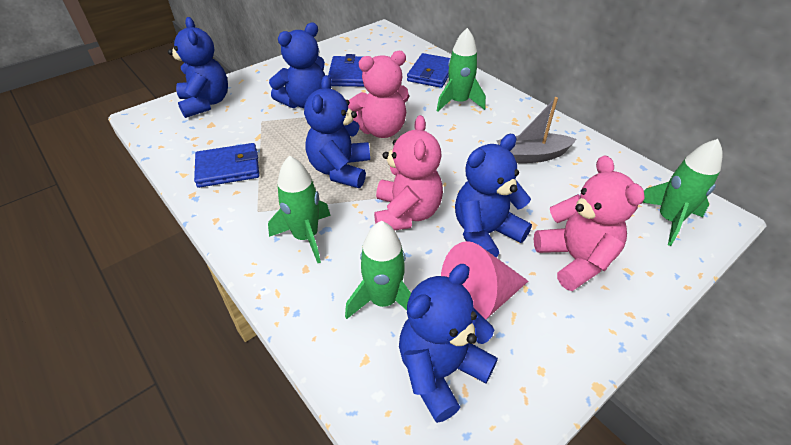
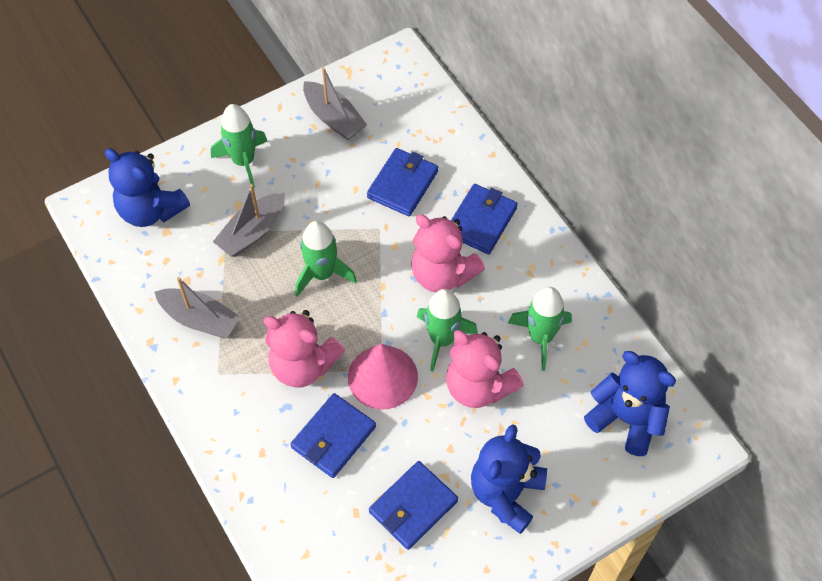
blue teddy bear: [168,17,228,118] [269,23,325,108] [304,75,370,188] [399,264,498,423] [455,134,532,258] = 5 -> [105,148,190,227] [471,425,547,534] [584,351,676,456] = 3
blue wallet: [194,143,259,188] [328,54,364,87] [407,53,450,88] = 3 -> [290,393,376,478] [367,148,438,216] [369,461,458,550] [451,184,518,254] = 4
grey boat: [496,97,577,163] = 1 -> [155,277,240,338] [213,184,285,257] [303,67,367,140] = 3

